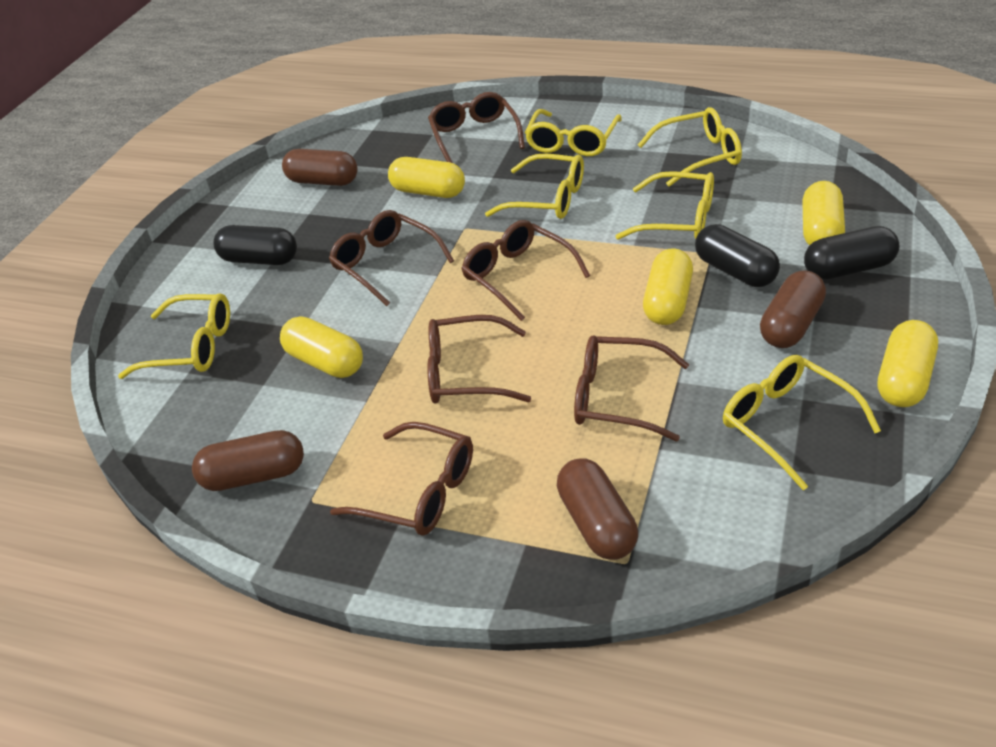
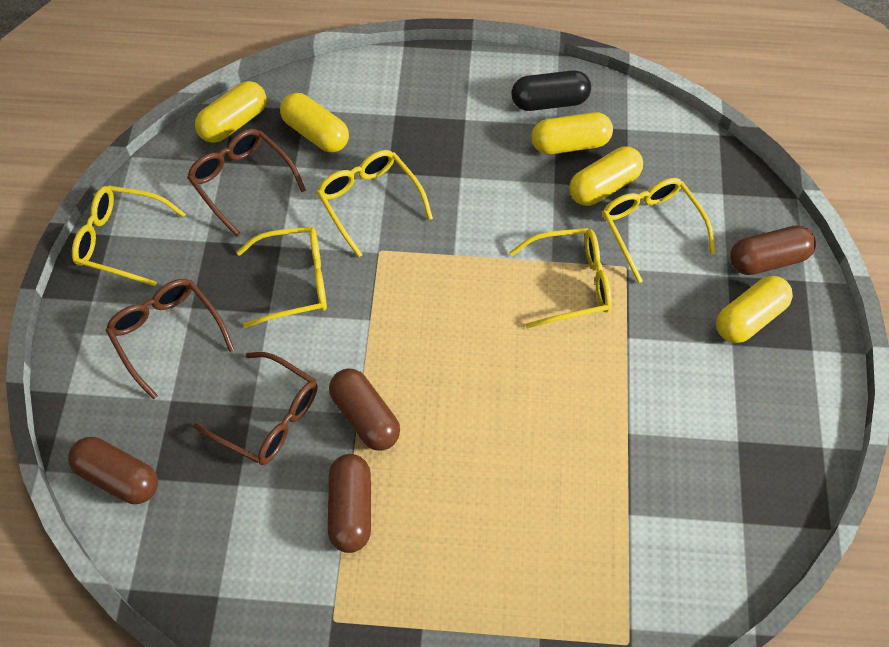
black capsule: [214,225,297,265] [695,224,780,287] [804,226,899,280] = 3 -> [511,70,591,111] = 1
brown glasses: [329,210,454,306] [330,422,473,536] [427,315,531,404] [428,92,525,163] [461,220,590,321] [574,335,689,442] = 6 -> [105,279,235,399] [187,129,306,237] [193,352,318,465] = 3
yellow glasses: [118,294,230,379] [485,154,584,219] [525,109,622,156] [616,171,714,240] [638,107,742,187] [723,355,881,490] = 6 -> [72,185,186,286] [237,227,327,328] [317,150,433,258] [509,228,612,329] [602,178,715,283] = 5

